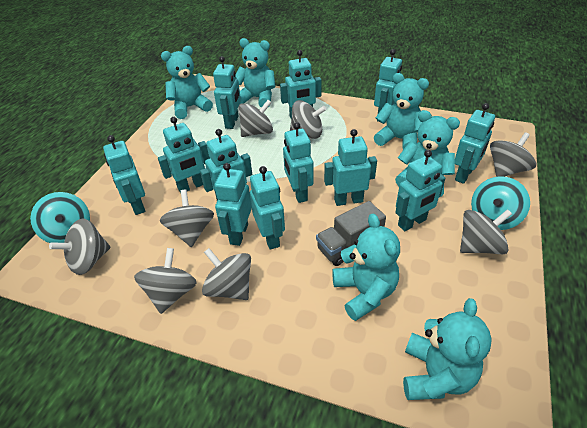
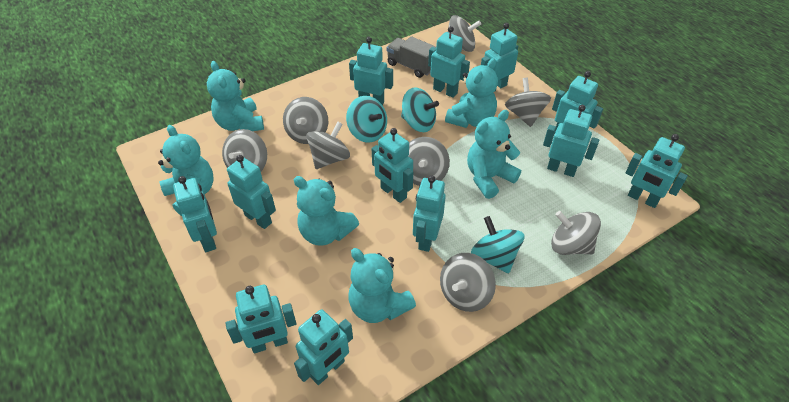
turquoise spinning top: [30,192,90,243] [471,176,530,230] = 2 -> [346,96,387,143] [401,87,439,132] [471,216,524,273] = 3

